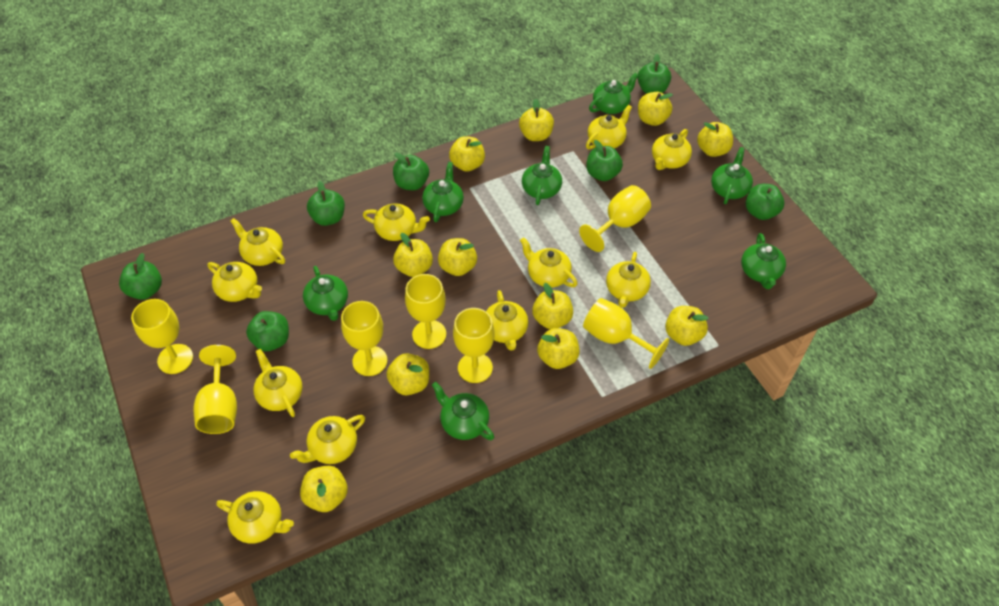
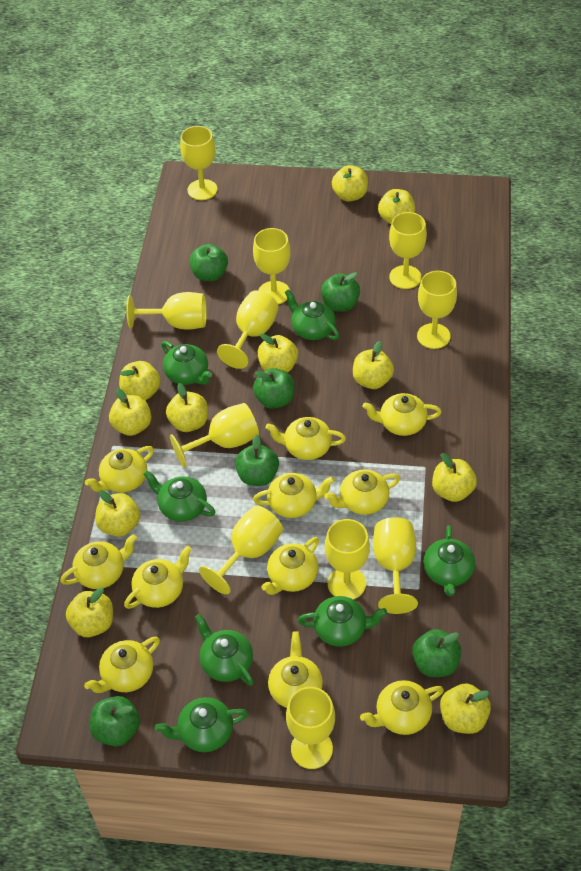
green apple: [119,253,162,300] [246,311,289,351] [307,181,345,226] [393,153,429,190] [586,140,623,181] [638,54,671,94] [746,184,784,220] = 7 -> [90,696,140,746] [190,244,228,281] [235,435,279,486] [253,368,294,409] [321,272,360,312] [412,629,462,677] = 6
yellow goblet: [131,299,193,374] [193,345,237,434] [341,301,387,376] [405,274,446,349] [453,308,495,383] [579,185,651,252] [583,298,669,369] = 7 -> [126,292,207,330] [170,403,259,468] [180,126,217,200] [199,505,283,595] [217,290,279,369] [253,228,291,304] [286,687,335,769] [325,519,370,600] [373,517,418,614] [389,212,427,289] [417,271,457,349] = 11

